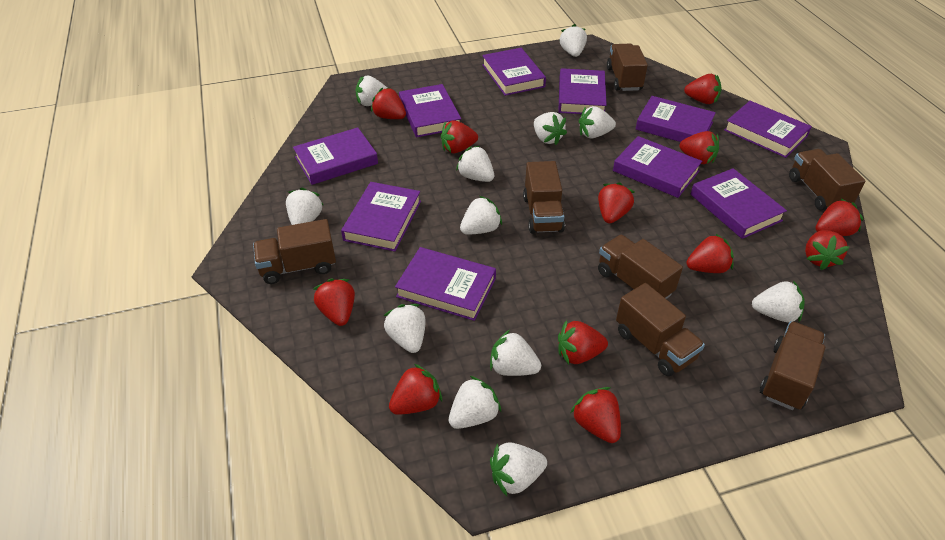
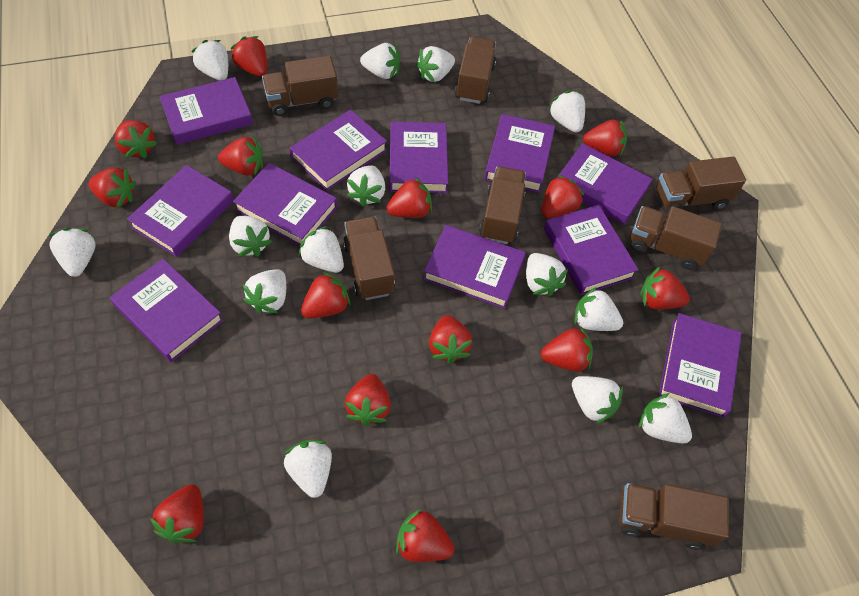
purple book: [293,127,378,185] [341,182,421,252] [395,247,496,321] [399,84,461,137] [482,48,546,96] [558,68,607,114] [613,136,702,198] [636,96,716,142] [690,168,787,239] [724,101,812,158] = 10 -> [110,259,224,362] [127,165,234,257] [159,77,253,145] [233,163,337,246] [289,110,387,191] [389,121,448,193] [423,225,526,309] [484,114,555,193] [544,205,639,295] [557,143,653,225] [659,313,742,418] = 11
red strawberry: [314,279,355,326] [371,88,406,119] [389,364,442,415] [441,120,478,153] [558,320,608,365] [570,387,621,443] [598,182,634,223] [679,131,719,164] [684,74,722,104] [686,234,734,273] [805,230,850,270] [815,199,863,236] = 12 -> [88,167,136,209] [115,120,157,158] [150,484,204,543] [218,137,263,176] [231,36,267,77] [301,272,350,319] [345,374,391,426] [386,177,432,218] [396,509,454,562] [429,315,472,364] [541,174,584,218] [541,327,593,372] [583,119,627,157] [640,267,690,309] = 14
white strawberry: [286,188,323,225] [355,75,387,106] [384,304,426,353] [449,376,501,429] [456,146,494,182] [460,196,502,235] [490,330,541,376] [490,442,547,496] [534,112,567,145] [560,24,587,57] [579,106,616,139] [752,281,805,322] = 12 -> [48,228,96,277] [191,40,228,81] [229,216,272,257] [243,269,286,314] [283,440,332,498] [298,226,344,273] [347,165,385,207] [360,43,400,79] [416,46,455,82] [526,253,568,297] [548,90,585,132] [572,376,623,425] [574,287,623,331] [639,393,692,443] = 14

